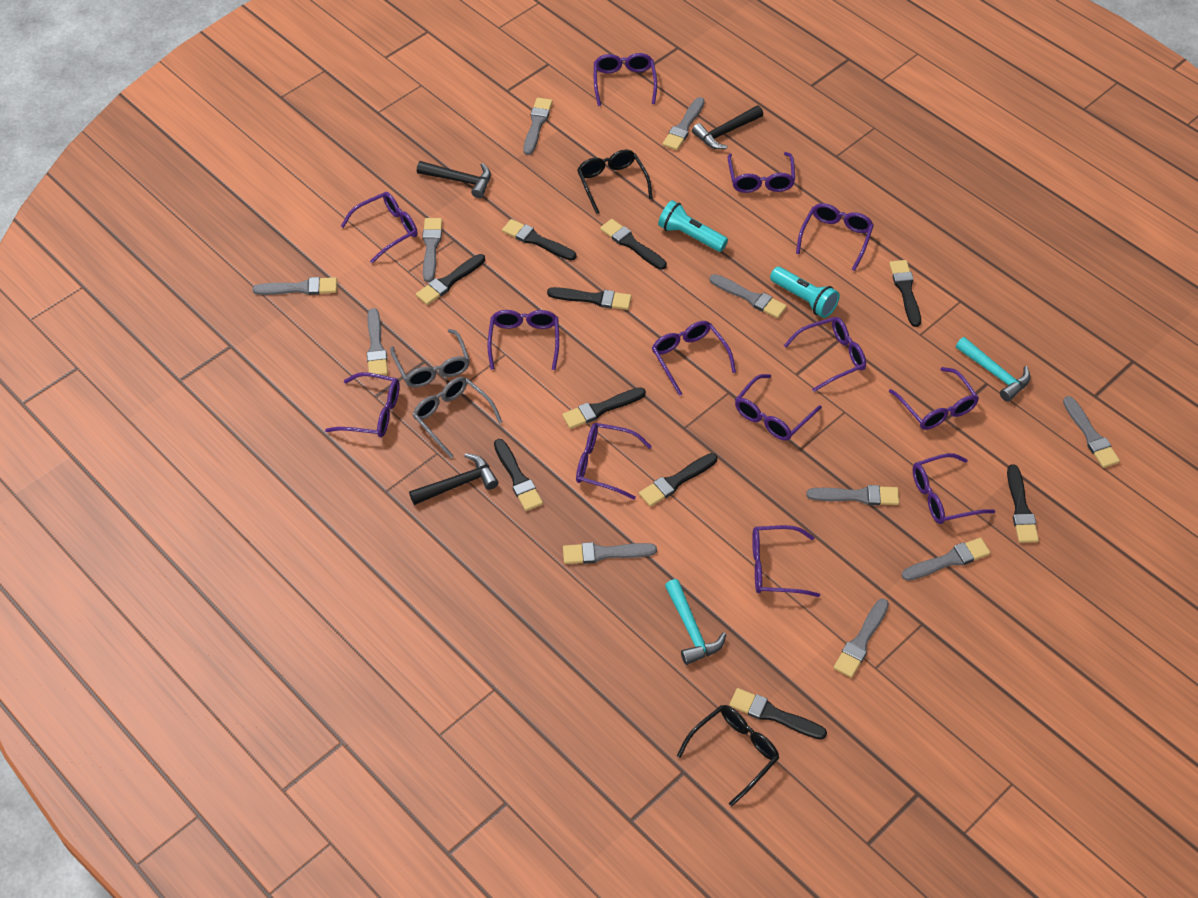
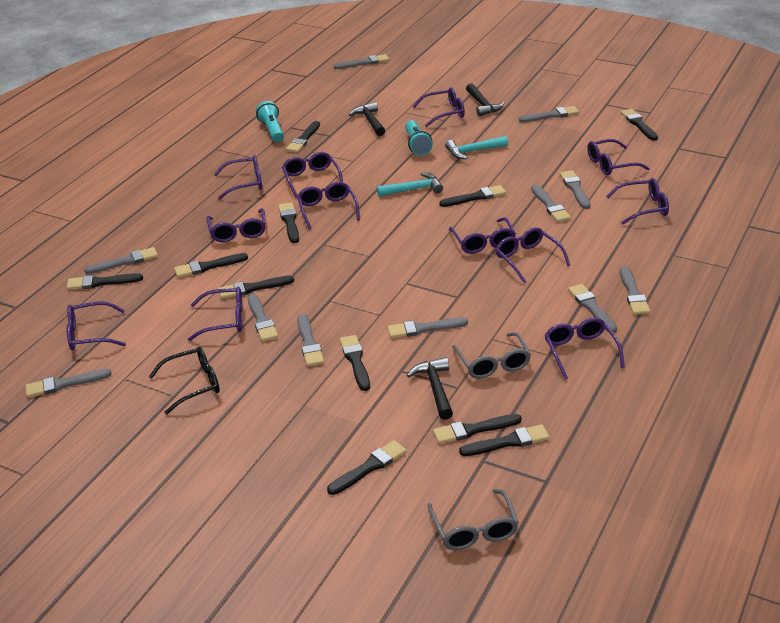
black brush: [416,254,485,305] [494,439,543,511] [502,219,576,261] [547,287,632,310] [562,387,646,429] [600,219,667,270] [639,453,717,507] [729,688,827,740] [889,260,921,327] [1007,465,1039,543] = 10 -> [67,273,143,290] [174,253,248,278] [218,275,294,299] [278,202,299,243] [286,121,320,153] [327,440,407,495] [340,335,370,391] [433,414,522,444] [439,185,506,207] [459,424,550,456] [621,109,658,141] = 11
black glasses: [577,149,653,214] [677,705,779,806] = 2 -> [149,347,220,414] = 1
purple glasses: [325,372,400,438] [341,192,418,263] [487,310,559,370] [576,423,652,500] [594,53,657,106] [652,321,736,396] [728,152,795,193] [735,374,822,441] [752,525,820,597] [784,317,866,392] [796,203,874,271] [889,367,979,430] [913,453,995,524] = 13 -> [67,301,126,350] [188,287,243,341] [206,208,266,242] [214,155,262,200] [282,152,343,198] [297,182,360,230] [413,87,465,127] [449,217,516,254] [495,227,570,283] [544,317,625,380] [587,139,650,175] [606,178,669,225] = 12

